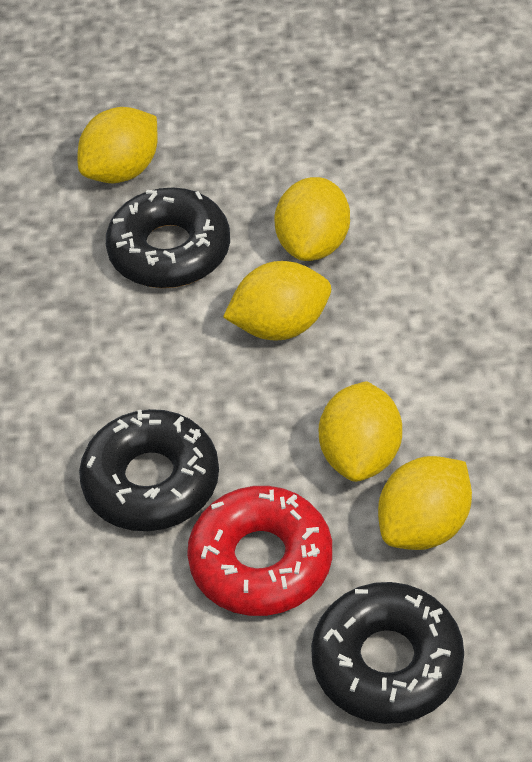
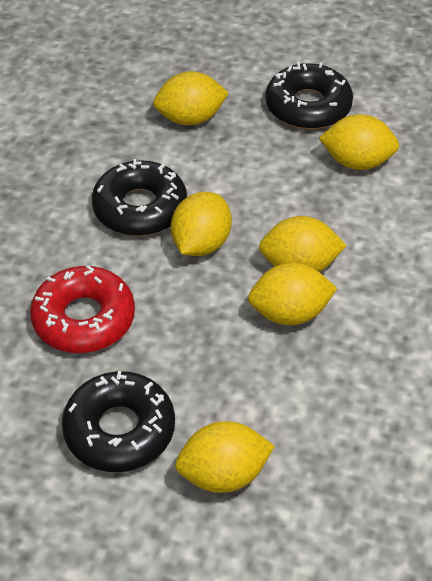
yellow lemon: [77,107,158,183] [223,261,331,340] [275,177,350,261] [319,381,402,482] [378,456,472,550] = 5 -> [153,71,229,125] [171,192,232,256] [175,421,275,493] [248,262,337,325] [259,216,347,272] [319,114,399,170] = 6

